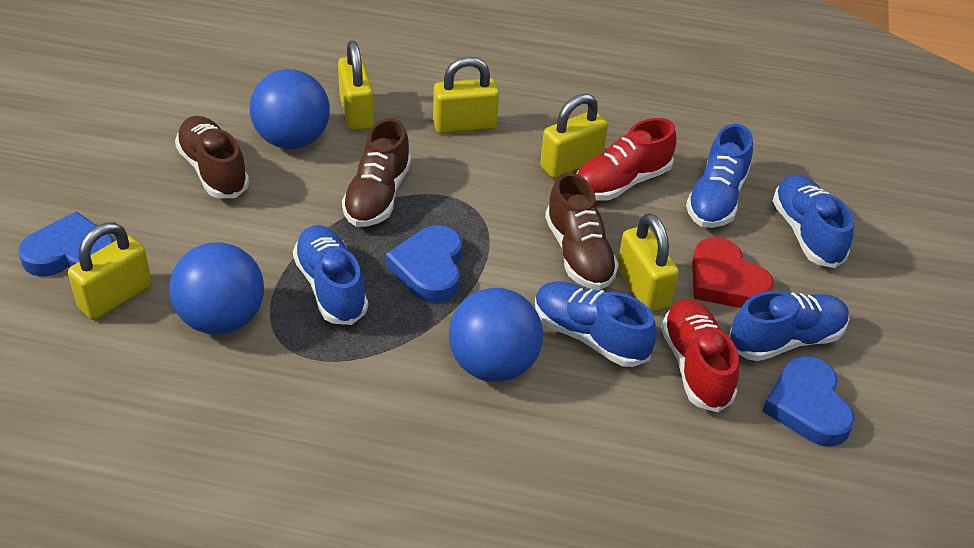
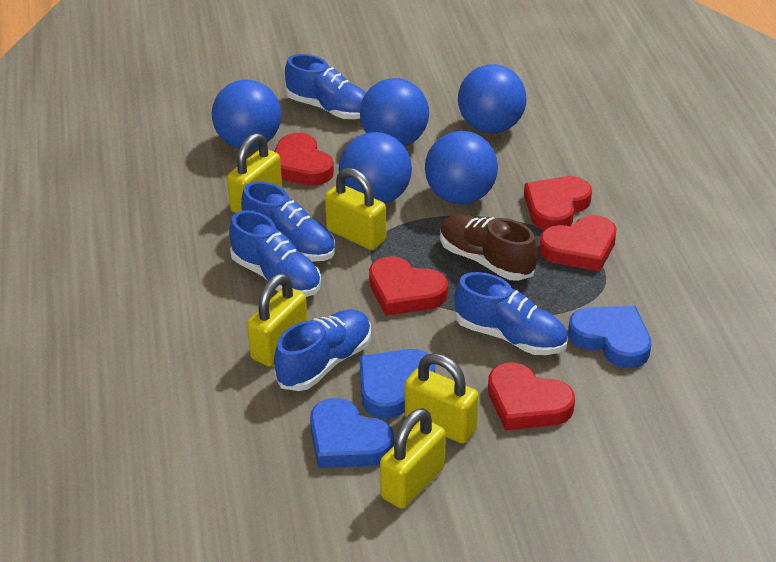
blue ball: [169,242,264,335] [250,69,330,149] [449,288,543,382] = 3 -> [212,80,281,149] [339,132,412,204] [360,78,429,146] [425,131,498,204] [458,64,527,133] = 5
brown shoe: [175,116,249,198] [342,118,411,227] [545,173,619,290] = 3 -> [440,214,538,281] = 1
red heart: [692,237,774,308] = 1 -> [274,133,334,186] [369,256,448,316] [488,363,575,431] [524,176,592,230] [539,215,617,271] = 5
red shoe: [576,118,677,201] [661,299,739,412] = 2 -> none = 0

